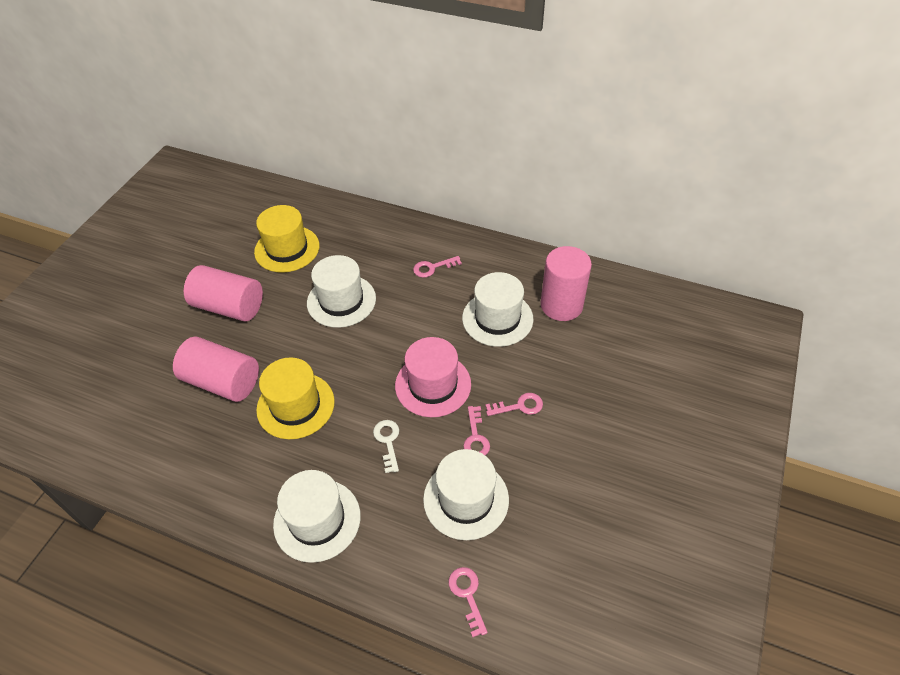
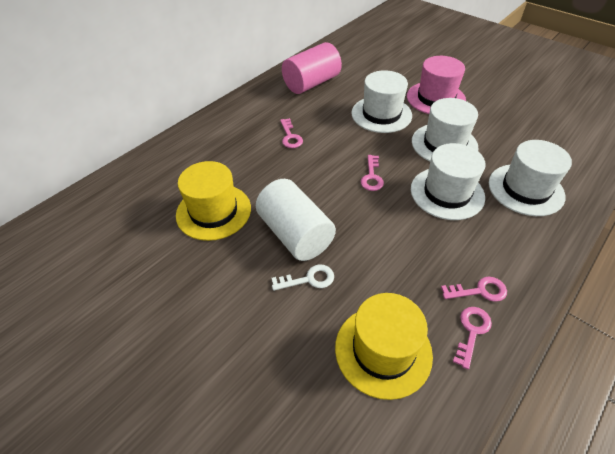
pink cylinder: [173,337,259,402] [184,265,263,321] [541,246,592,321] = 3 -> [282,42,342,94] = 1
white cylinder: none = 0 -> [256,179,336,261] = 1

